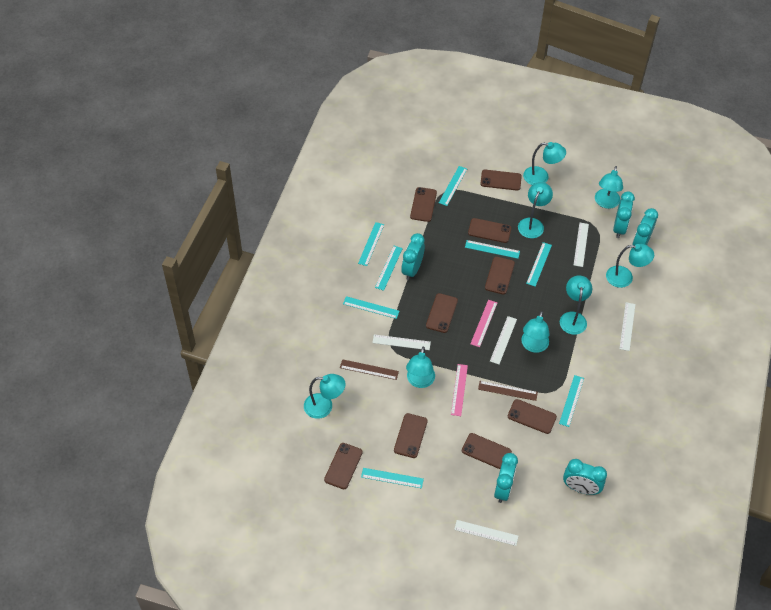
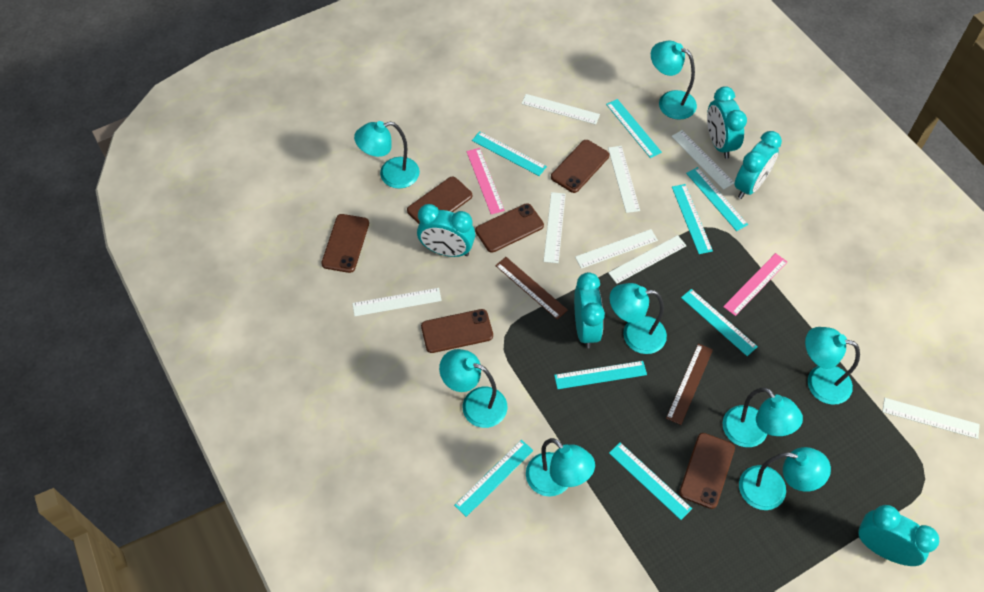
brown phone: [324,443,363,489] [394,413,428,458] [410,187,437,222] [426,293,458,333] [462,433,512,469] [468,218,511,243] [480,170,522,191] [485,257,515,295] [508,399,557,434] = 9 -> [321,214,369,273] [407,177,472,224] [421,309,493,353] [475,203,544,253] [551,140,609,193] [679,433,735,509] = 6
white ruler: [372,334,431,350] [454,520,518,546] [490,316,517,364] [574,223,589,267] [620,302,636,351] = 5 -> [352,288,442,316] [521,94,600,125] [544,192,566,263] [575,229,658,269] [608,146,640,213] [608,235,687,284] [671,130,734,190] [882,398,980,439] = 8

